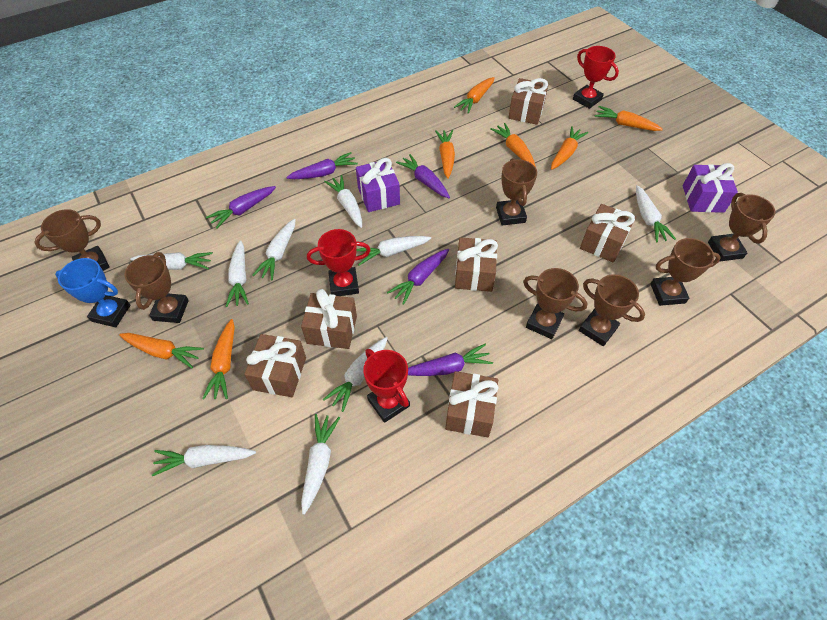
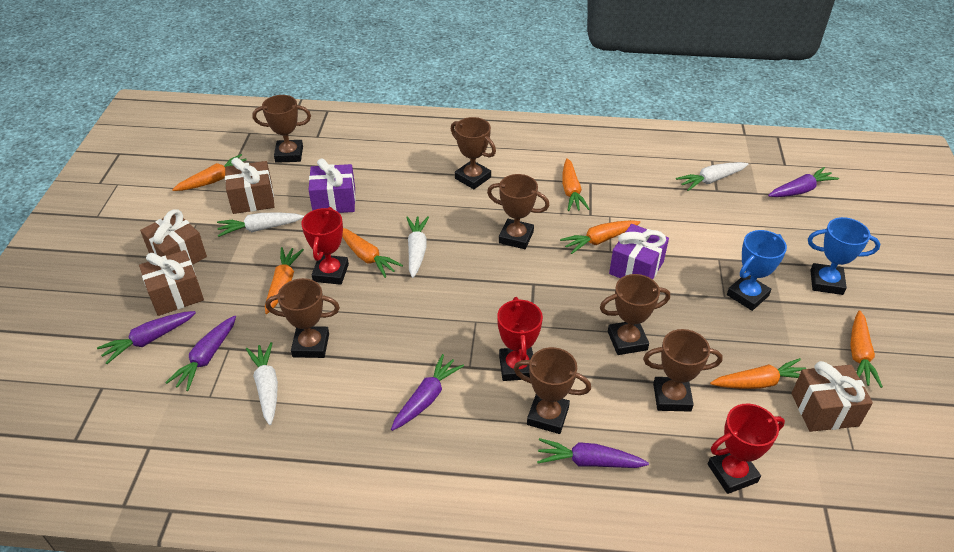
blue trophy: [55,258,131,327] = 1 -> [727,230,787,311] [808,217,880,295] = 2
brown gift: [244,334,306,397] [301,289,357,349] [445,371,499,437] [455,237,498,292] [508,78,549,125] [580,204,636,262] = 6 -> [139,250,204,316] [140,209,207,265] [225,157,274,214] [791,361,873,432] = 4
white carrot: [130,252,213,270] [152,445,256,476] [226,240,249,307] [252,219,296,280] [301,414,340,515] [323,337,388,412] [324,175,362,228] [357,236,431,266] [636,185,676,242] = 9 -> [217,212,304,237] [246,342,278,425] [406,216,429,278] [676,162,748,191] = 4

